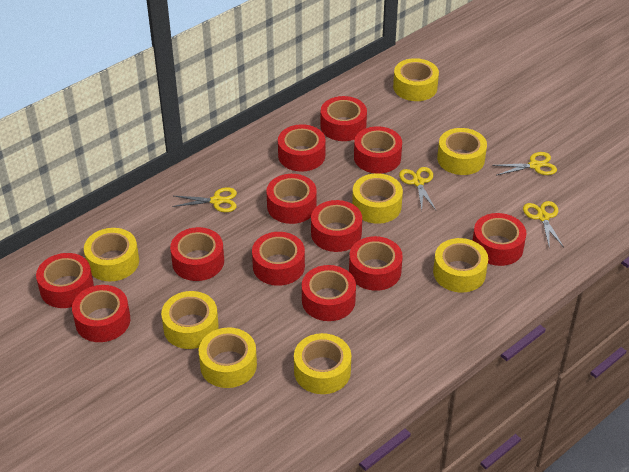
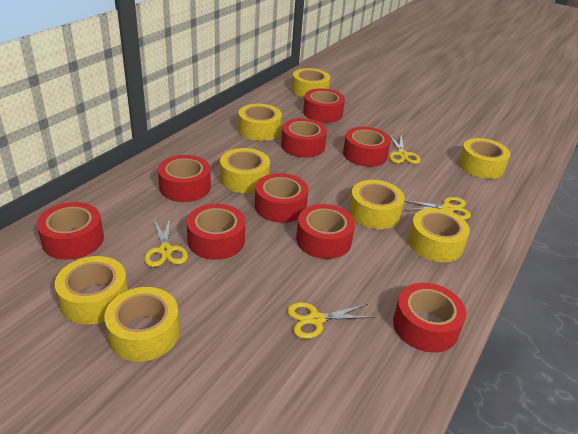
red tape: [36,253,94,308] [72,285,130,342] [170,227,224,281] [252,232,305,286] [266,174,317,224] [278,124,326,172] [302,265,356,321] [311,200,362,252] [320,96,367,141] [349,236,403,291] [354,126,402,173] [473,213,526,266] = 12 -> [37,202,104,260] [158,155,211,202] [187,204,245,260] [255,173,308,223] [281,118,327,158] [296,204,355,259] [303,88,345,123] [343,127,391,167] [393,283,466,353] = 9

